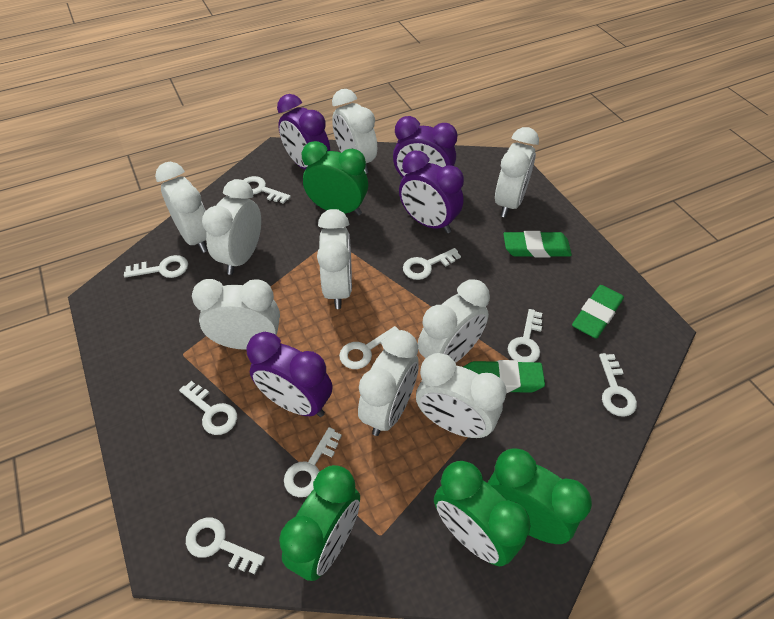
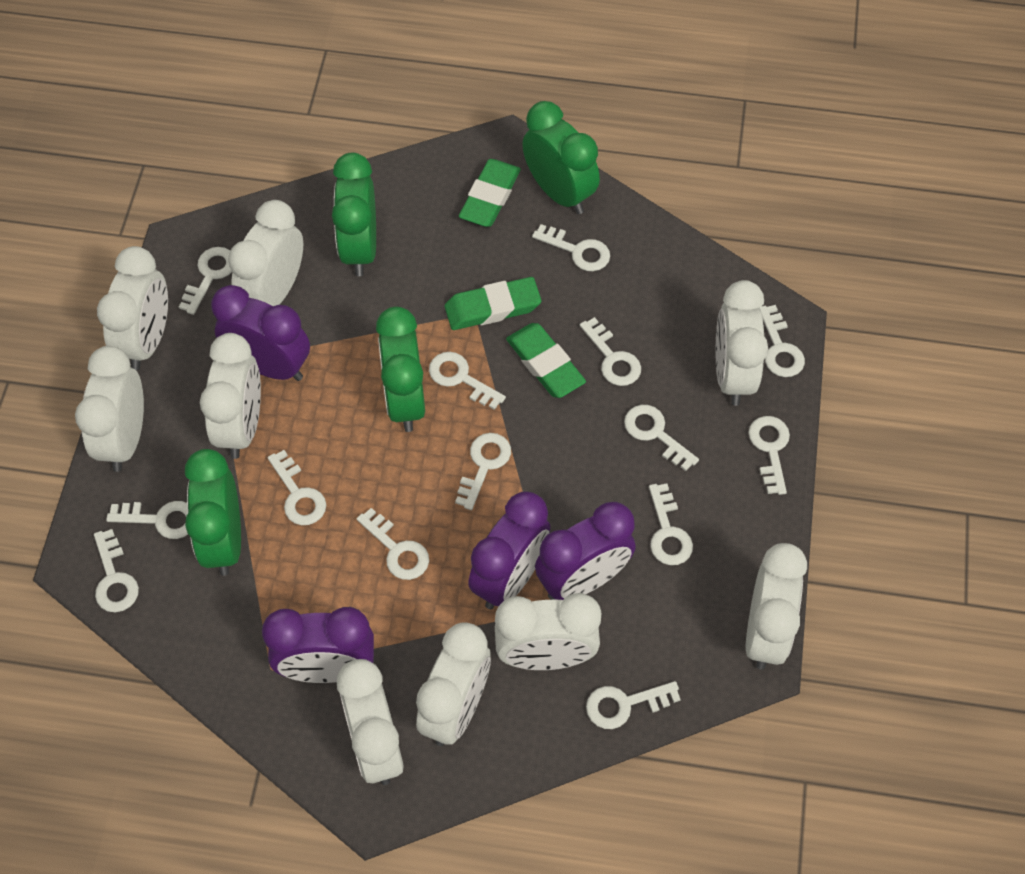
white key: [124,255,188,278] [179,381,237,435] [186,518,265,574] [244,176,291,204] [284,427,342,497] [339,326,399,369] [403,248,461,280] [508,309,542,362] [599,353,637,417] = 9 -> [94,529,139,612] [106,501,188,539] [179,247,232,315] [268,450,326,525] [356,508,429,580] [429,352,506,410] [455,433,511,510] [532,224,610,271] [580,317,641,386] [586,681,681,729] [624,405,699,471] [649,483,693,565] [748,416,790,495] [760,305,805,377] = 14

